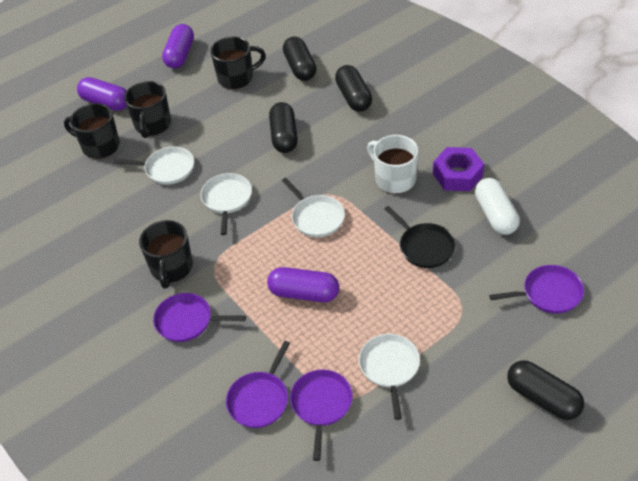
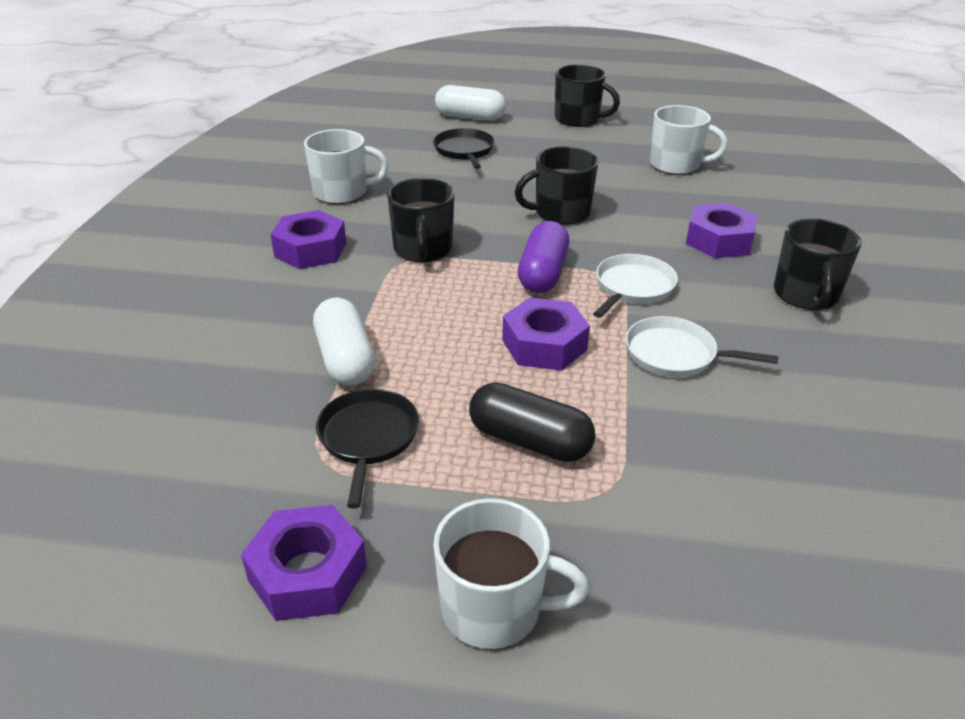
black capsule: [269,102,298,153] [283,36,317,81] [335,65,372,112] [507,360,584,420] = 4 -> [469,382,595,462] = 1
black pan: [384,206,456,268] = 1 -> [316,389,419,509] [433,128,495,169] = 2
purple capsule: [77,77,127,111] [162,24,194,68] [267,267,339,302] = 3 -> [518,221,569,293] = 1
purple nut: [433,147,484,191] = 1 -> [241,505,367,621] [270,210,346,269] [502,298,590,371] [686,203,758,258] = 4
purple pan: [153,293,246,342] [226,341,290,428] [290,369,353,461] [489,265,584,314] = 4 -> none = 0
white capsule: [475,178,520,235] = 1 -> [313,297,375,386] [435,85,506,121] = 2
white mug: [367,135,419,194] = 1 -> [304,129,389,204] [433,498,589,649] [650,105,728,175] = 3
white pan: [113,146,194,185] [201,173,252,235] [282,178,345,237] [359,334,420,420] = 4 -> [593,254,678,318] [625,316,779,377] = 2

